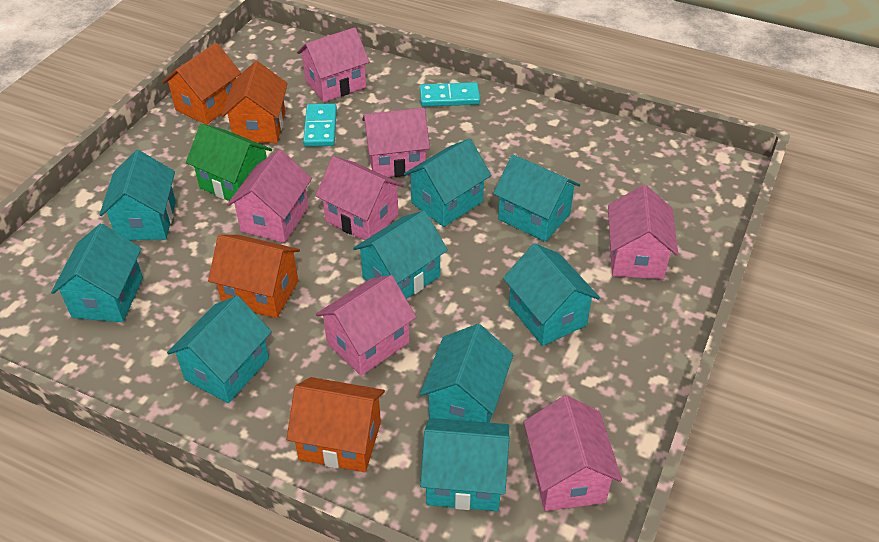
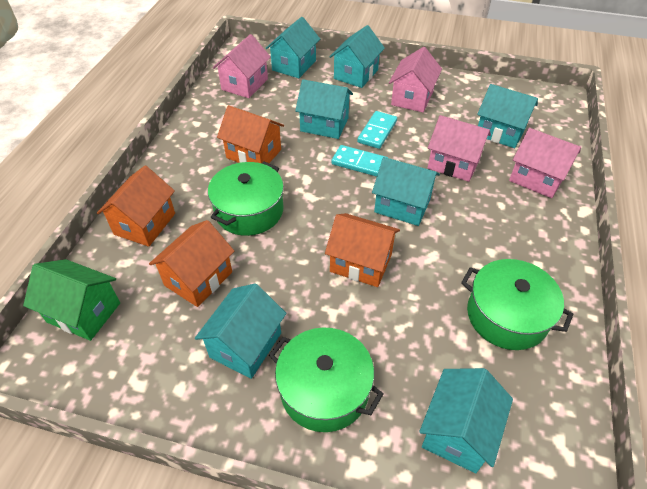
green pot: none = 0 -> [208,162,284,236] [269,328,383,432] [461,259,573,350] = 3
pink house: [227,150,312,243] [297,27,370,102] [315,156,404,241] [316,275,416,376] [362,108,430,177] [524,395,622,511] [608,185,678,279] = 7 -> [213,34,271,98] [389,47,442,112] [428,115,491,182] [509,128,581,198] = 4
turquoise house: [51,223,143,322] [99,150,176,240] [167,296,272,403] [353,211,448,299] [404,138,491,227] [420,324,513,423] [420,418,509,511] [493,154,580,242] [503,243,600,346] = 9 -> [195,283,286,379] [265,17,320,78] [295,79,353,139] [329,25,385,88] [372,157,440,226] [419,368,513,473] [477,84,538,148] = 7

